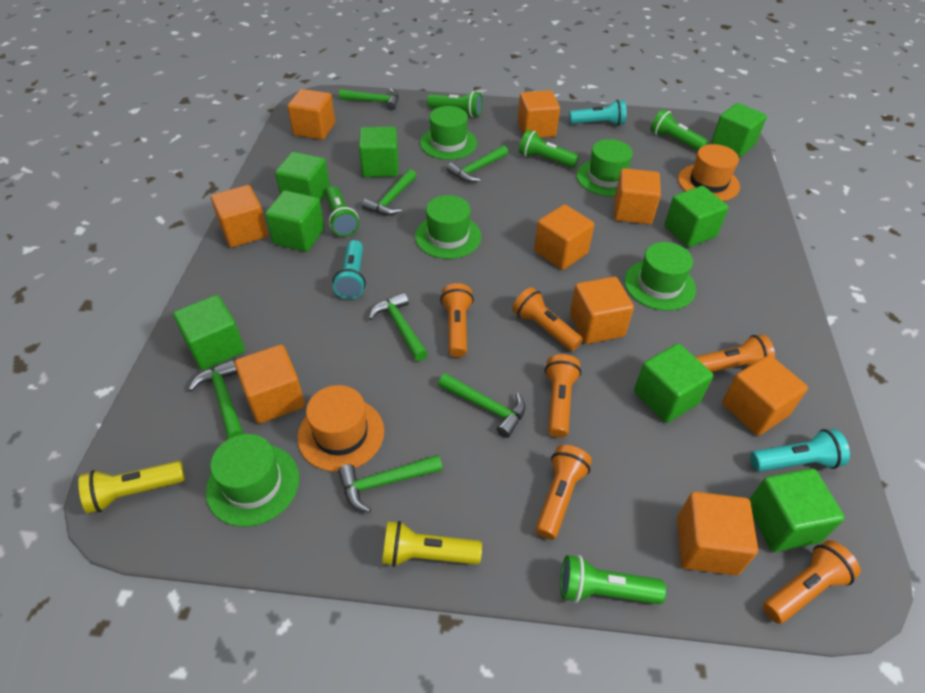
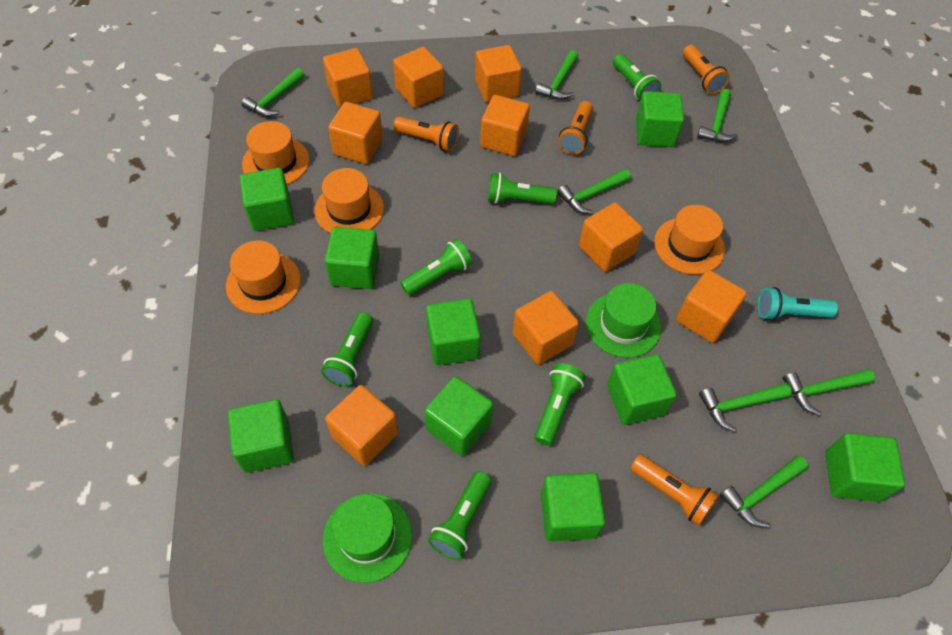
green cube: [173,295,245,370] [265,190,324,252] [275,152,330,202] [359,126,398,177] [634,344,713,423] [664,186,729,247] [711,103,767,157] [749,469,845,552] = 8 -> [228,399,294,473] [240,168,294,231] [325,227,379,289] [424,376,493,456] [426,298,481,365] [541,472,605,541] [607,354,677,425] [636,91,684,147] [825,433,905,502] = 9
green flashlight: [325,186,359,237] [427,91,482,117] [519,130,579,168] [560,555,666,604] [650,109,708,151] = 5 -> [321,312,373,387] [400,239,473,295] [428,471,491,560] [488,173,557,204] [535,363,585,446] [613,54,661,101] = 6
green hat: [206,434,299,527] [415,195,481,259] [420,106,477,160] [576,139,633,196] [624,242,696,311] = 5 -> [323,493,412,583] [586,283,661,358] = 2
orange flashlight: [440,283,474,357] [512,287,583,351] [536,445,592,540] [545,354,581,438] [695,334,775,372] [763,540,861,624] = 6 -> [393,116,459,151] [558,101,593,155] [631,454,719,525] [683,45,730,94] = 4
orange hat: [297,385,384,472] [678,144,740,201] = 2 -> [226,241,301,314] [242,121,310,185] [314,168,384,233] [654,205,725,275] = 4
turquoise flashlight: [333,240,366,299] [569,100,627,126] [750,429,850,472] = 3 -> [757,287,838,321] = 1
yellow flashlight: [78,461,185,513] [382,521,482,567] = 2 -> none = 0

